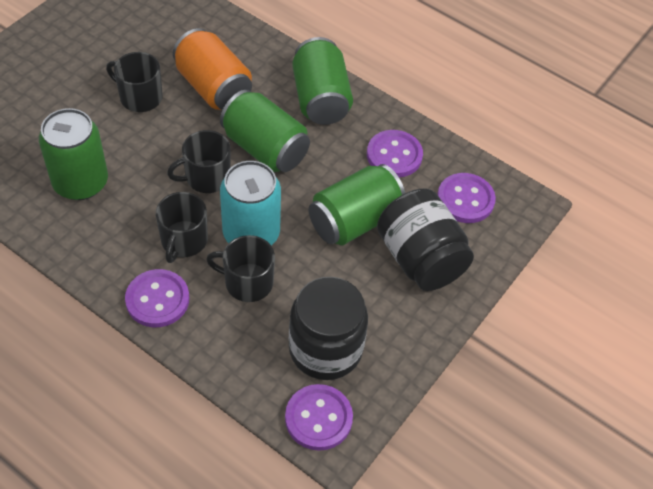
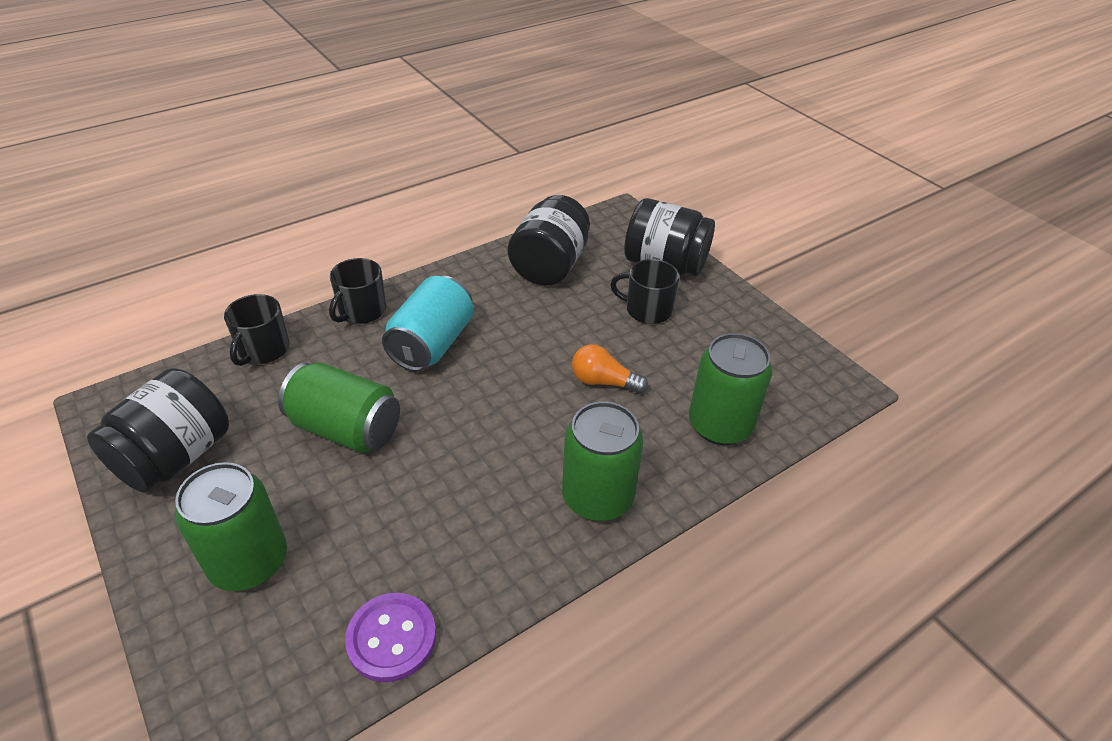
black jar: [289,277,368,380] [377,189,474,291] = 2 -> [87,368,229,493] [508,195,590,286] [624,198,715,276] = 3
black mug: [106,52,163,112] [156,192,208,263] [167,130,231,193] [206,235,275,302] = 4 -> [224,294,289,366] [329,258,386,324] [610,259,680,324] = 3
orange can: [173,28,252,110] = 1 -> none = 0
orange light bulb: none = 0 -> [572,344,648,394] = 1
purple button: [125,269,189,327] [285,384,353,451] [367,130,423,177] [437,173,496,223] = 4 -> [345,593,436,682] = 1

